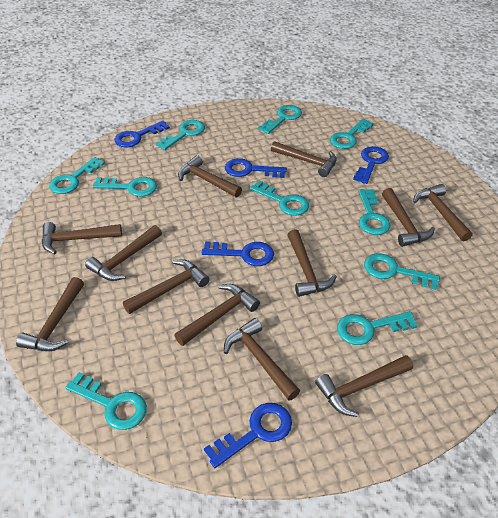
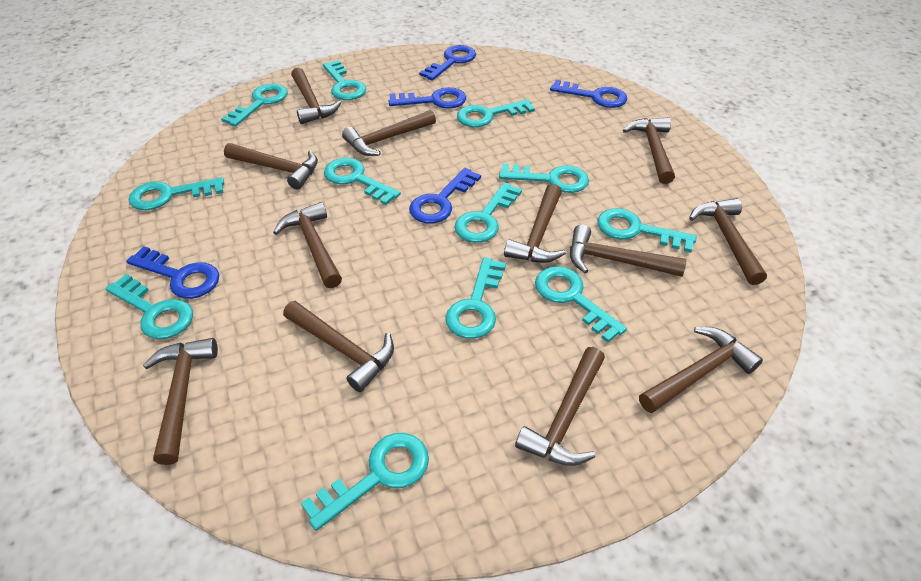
turquoise key: [49,157,105,194] [65,372,147,430] [92,177,157,197] [155,120,205,150] [250,181,309,216] [258,105,302,134] [330,119,374,149] [337,311,418,345] [358,189,391,235] [364,253,440,290] = 10 -> [105,274,193,339] [129,177,224,210] [221,84,288,127] [301,433,429,531] [323,60,366,100] [324,158,401,205] [445,257,506,339] [454,182,522,243] [457,99,535,127] [499,164,589,193] [535,266,627,342] [598,208,697,252] = 12

